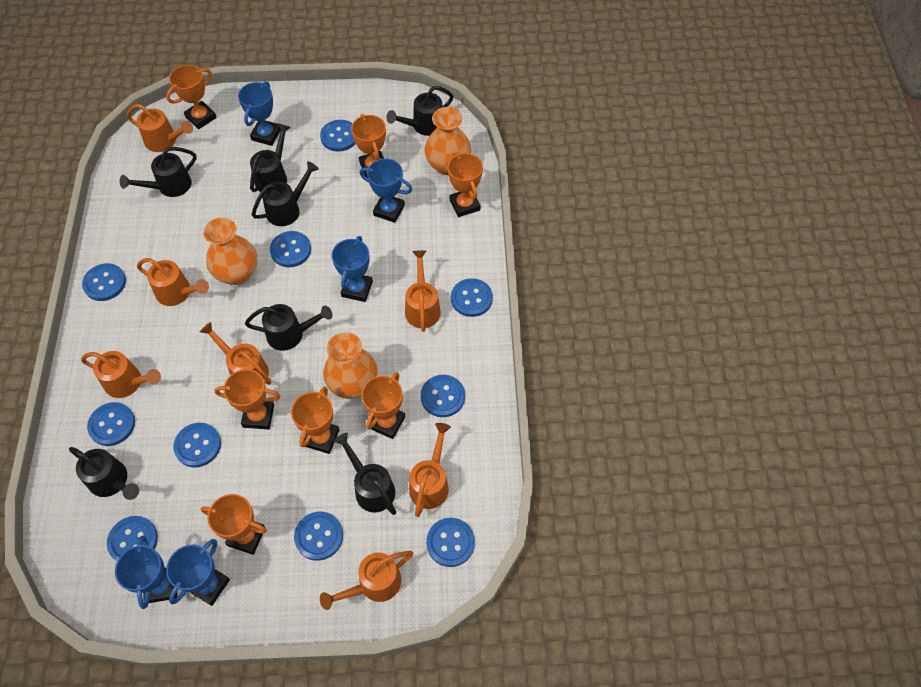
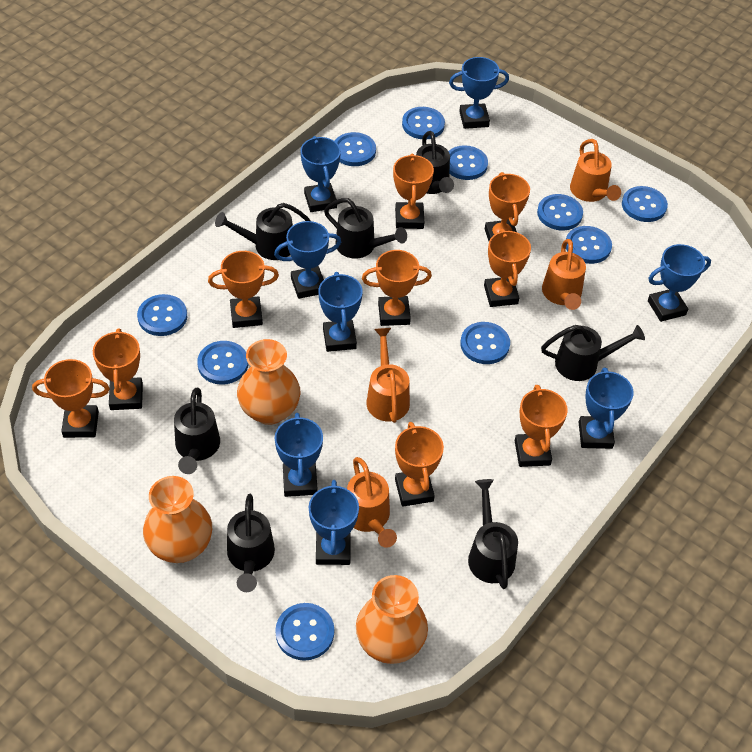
blue trophy: [115,536,177,609] [166,539,230,606] [238,82,281,146] [332,236,373,302] [360,158,412,223] = 5 -> [274,221,341,299] [275,413,323,497] [300,136,341,212] [309,480,359,565] [318,272,363,352] [449,57,509,129] [579,368,633,449] [648,244,711,322] = 8
orange trophy: [166,65,217,129] [201,494,267,555] [214,369,280,429] [291,386,339,454] [351,114,386,178] [361,372,405,439] [447,152,483,217] = 7 -> [32,359,110,438] [93,328,143,410] [208,251,279,328] [362,250,432,326] [393,154,434,229] [395,422,444,507] [484,229,531,307] [485,172,530,241] [515,385,568,467] = 9
orange watering can: [81,351,161,398] [127,104,193,152] [137,258,209,306] [200,322,271,385] [320,551,413,610] [405,250,441,332] [409,423,451,517] = 7 -> [347,457,397,548] [367,328,410,423] [542,239,586,310] [570,139,621,202] = 4

